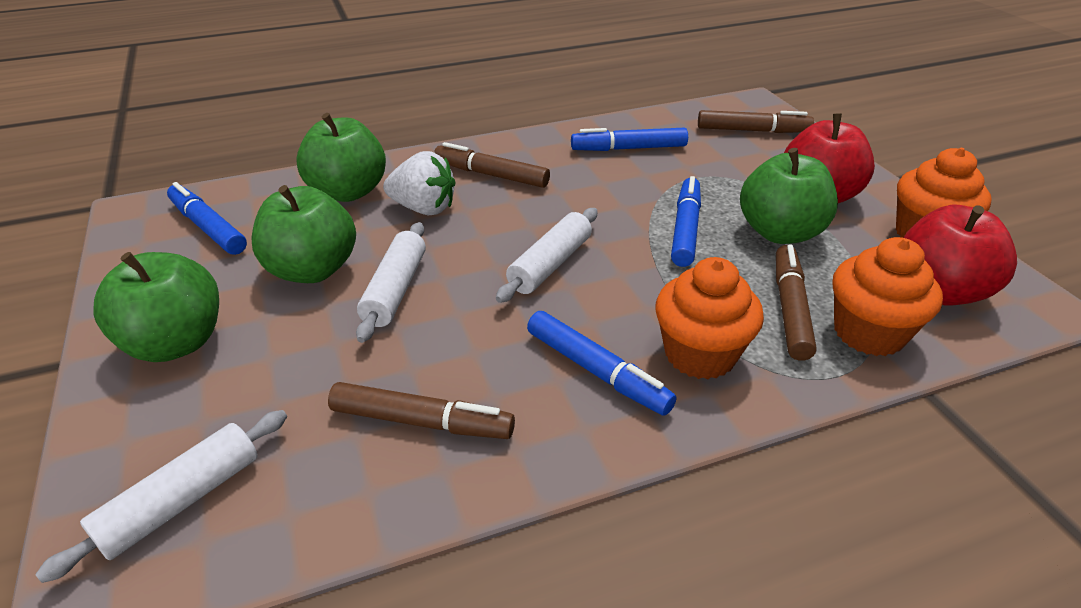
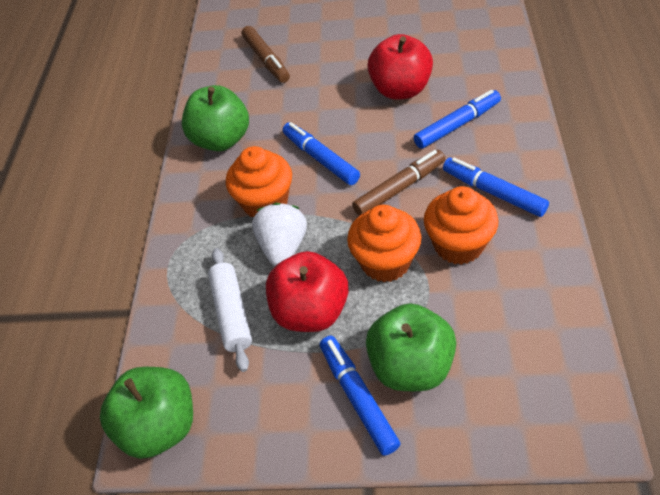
brown marker: [328,382,515,439] [434,142,550,188] [698,110,814,133] [776,244,817,361] = 4 -> [242,26,290,83] [352,150,445,216] = 2
green apple: [94,252,219,362] [251,185,356,283] [296,113,386,202] [740,148,838,244] = 4 -> [100,367,193,459] [182,85,249,151] [366,303,456,391] = 3
white rolling pin: [35,410,287,583] [356,222,426,343] [496,208,598,303] = 3 -> [208,248,252,372] = 1

